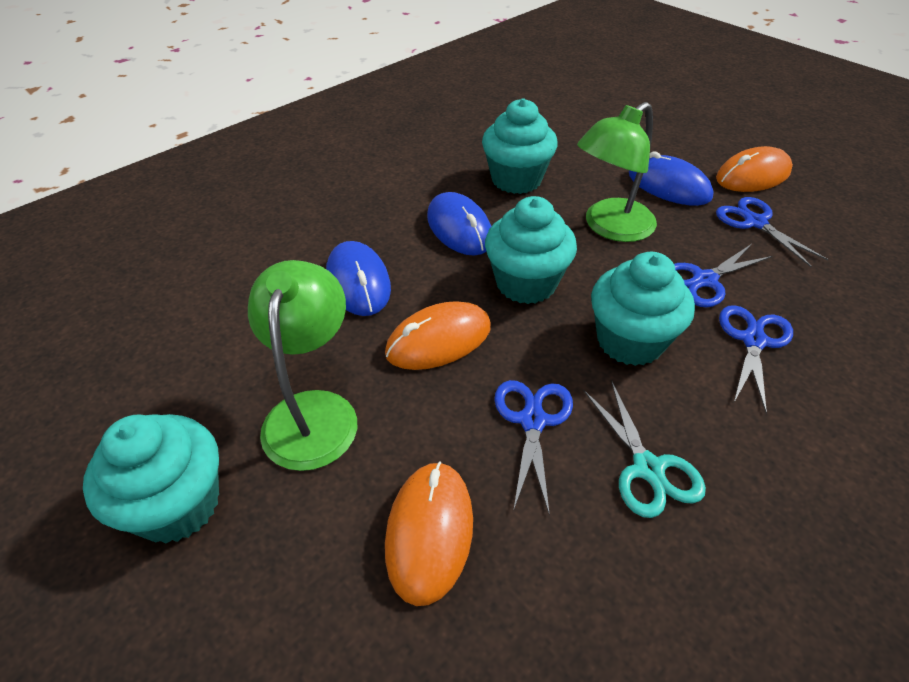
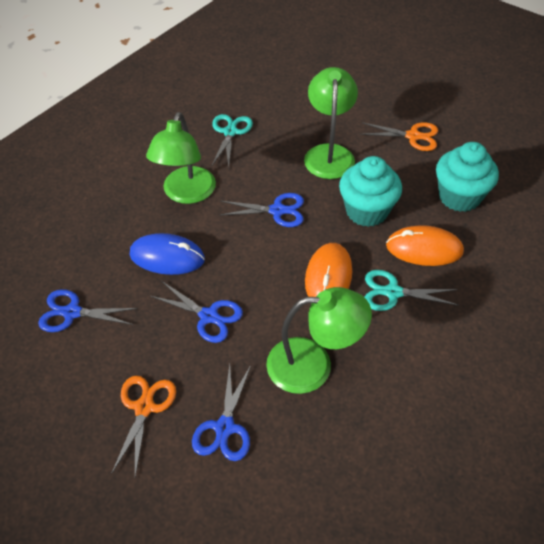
blue mouse: [326,241,391,316] [427,192,491,256] [629,151,714,206] = 3 -> [130,233,205,275] = 1
green lamp: [248,260,357,471] [577,102,657,242] = 2 -> [146,112,216,204] [266,287,372,394] [304,67,358,179] = 3
orange mouse: [385,301,491,370] [385,461,473,606] [716,146,793,192] = 3 -> [305,243,352,297] [386,225,464,266] = 2
orange scissors: none = 0 -> [111,376,176,476] [360,122,438,151] = 2
turquoise cupcake: [83,414,219,543] [482,98,558,194] [485,196,577,304] [591,252,695,366] = 4 -> [339,156,402,227] [436,142,499,212] = 2
turquoise scissors: [583,381,706,518] = 1 -> [212,114,253,167] [365,270,459,311] = 2

